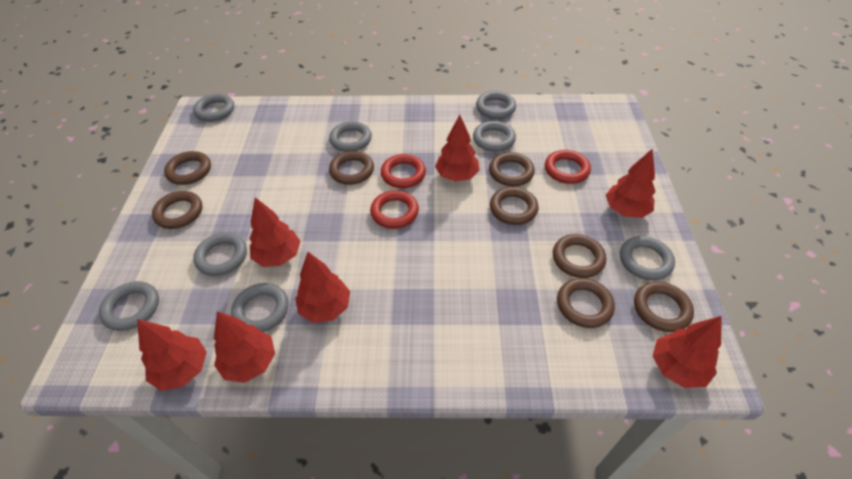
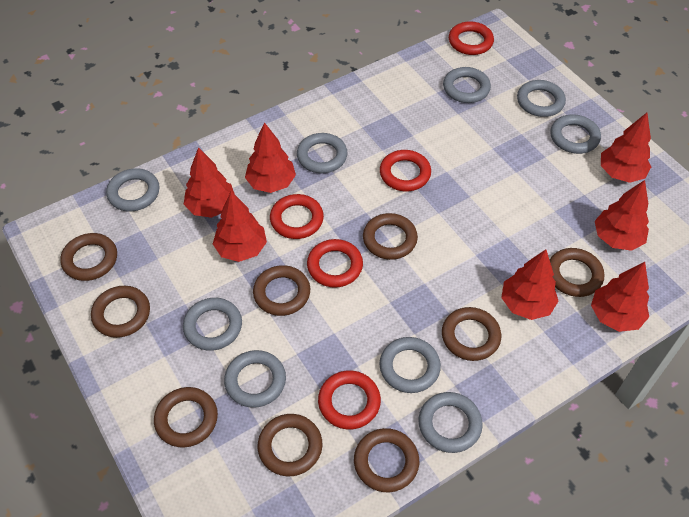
brown ring: [152,191,202,229] [164,151,211,185] [329,151,374,185] [489,152,535,186] [490,187,539,225] [553,234,606,278] [557,278,615,328] [634,282,694,332] = 8 -> [61,233,117,281] [91,286,150,338] [154,387,218,448] [253,265,310,316] [258,414,322,476] [354,428,419,492] [363,213,418,260] [442,307,501,361] [550,248,604,297] = 9
grey ring: [99,281,159,331] [193,94,234,122] [193,233,247,276] [231,283,288,332] [329,121,372,152] [473,121,516,152] [476,91,516,119] [620,236,675,280] = 8 -> [106,168,160,211] [183,298,242,351] [224,350,286,408] [297,133,348,173] [379,337,441,393] [419,392,483,453] [443,67,491,103] [517,80,566,117] [550,115,601,154] = 9
red ring: [370,190,419,229] [381,154,426,188] [545,150,591,184] = 3 -> [270,194,324,239] [307,239,363,288] [318,371,381,429] [380,150,431,191] [449,21,494,55] = 5

